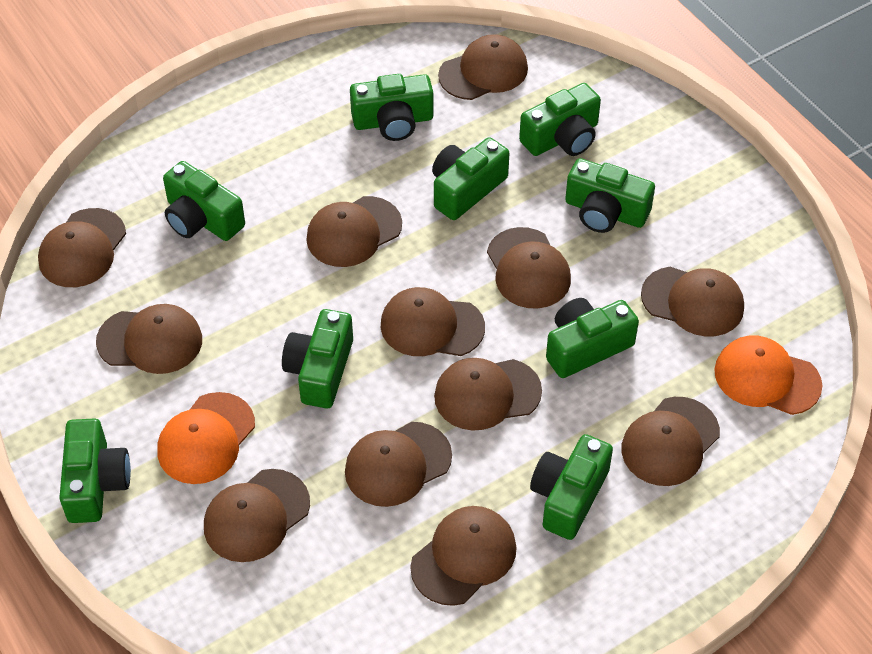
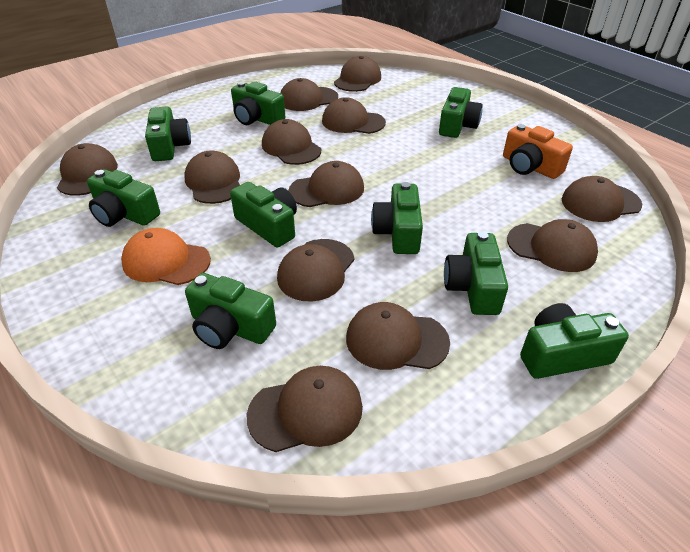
orange camera: none = 0 -> [503,124,573,179] = 1
orange cap: [157,392,255,484] [714,336,822,415] = 2 -> [121,228,211,285] = 1

